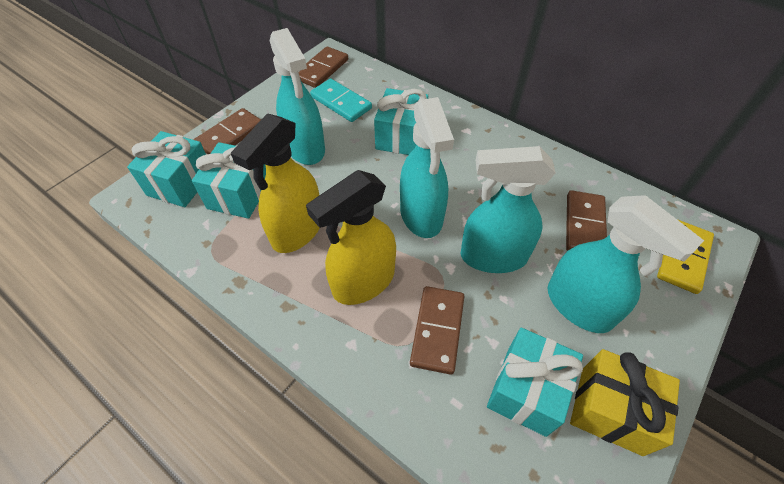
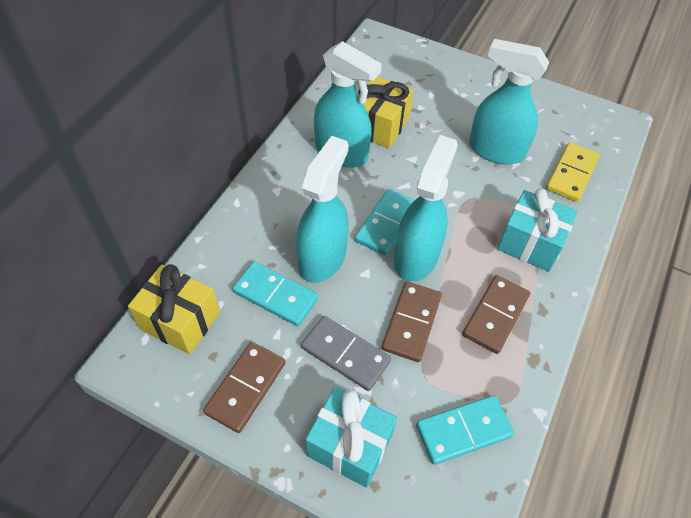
brown domino: [193,108,261,154] [299,46,348,88] [410,286,464,375] [566,190,607,251] = 4 -> [203,342,285,433] [382,281,442,362] [462,275,530,354] = 3
grey domino: none = 0 -> [301,316,391,391] = 1
turquoise domino: [310,78,372,122] = 1 -> [232,261,318,326] [355,189,415,256] [416,395,514,465] = 3
turquoise gift: [127,131,206,207] [192,142,266,219] [374,88,428,155] [487,328,583,437] = 4 -> [306,386,397,488] [497,188,578,272] = 2
yellow gift: [570,349,680,456] = 1 -> [128,264,220,355] [358,76,414,149] = 2
yellow spray bottle: [231,113,320,253] [306,170,396,305] = 2 -> none = 0

